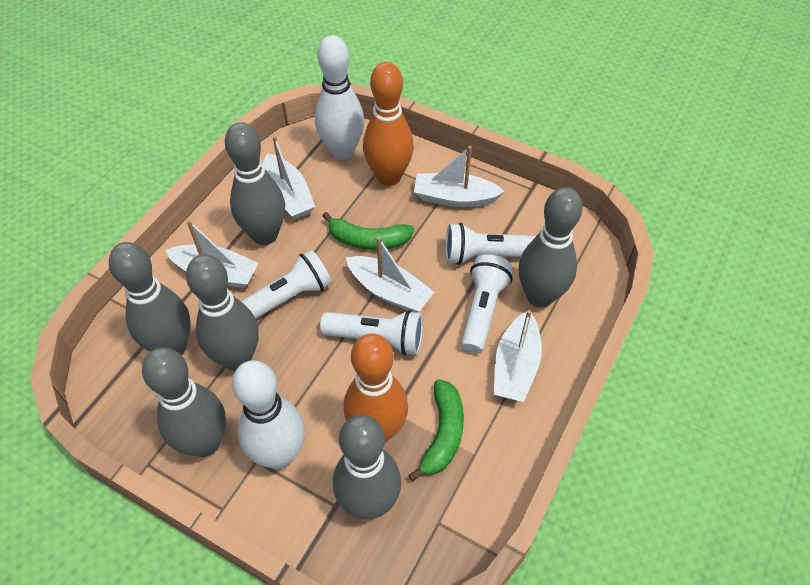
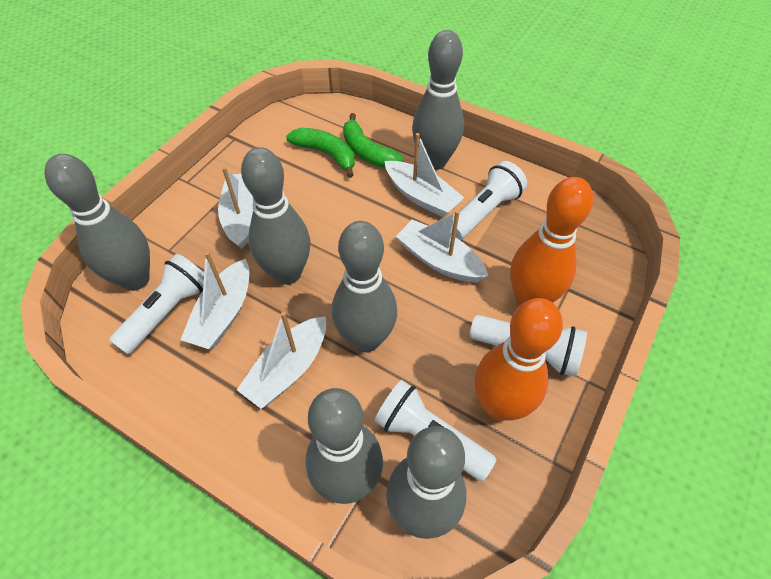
white bowling pin: [232,360,305,469] [315,35,364,160] = 2 -> none = 0

